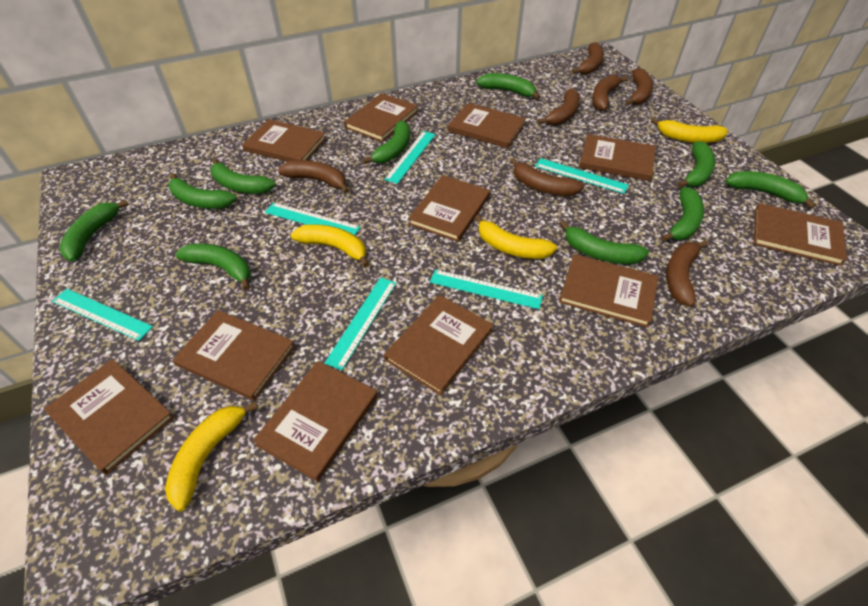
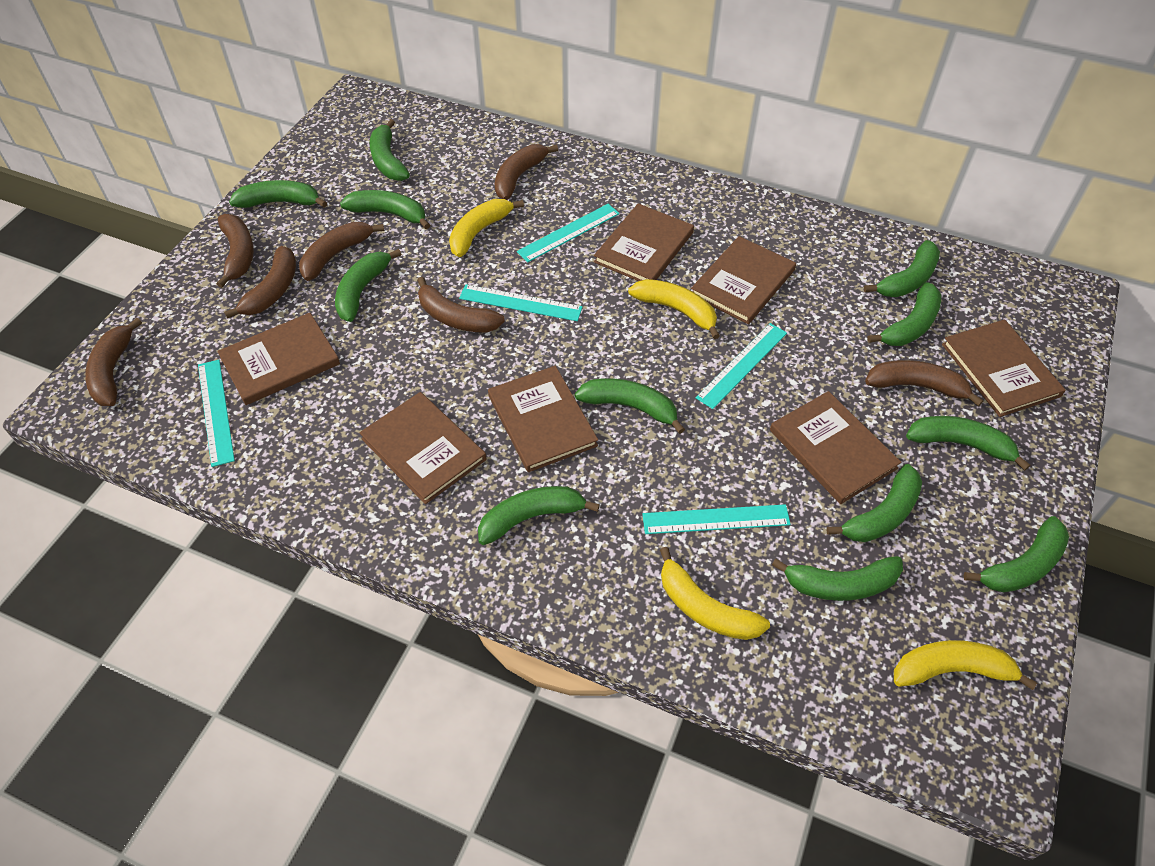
brown book: [44,359,175,475] [173,310,295,401] [242,119,327,162] [253,361,378,482] [344,93,418,142] [384,295,494,395] [408,175,490,242] [448,103,526,149] [559,254,659,328] [579,134,656,181] [754,203,847,266] = 11 -> [218,313,340,405] [360,392,487,504] [488,366,598,472] [594,203,694,281] [691,236,796,324] [770,391,901,504] [942,319,1066,417] = 7
green banana: [59,199,129,261] [169,173,236,209] [176,243,251,290] [211,158,275,194] [363,121,410,164] [476,73,540,100] [560,221,649,264] [661,187,704,241] [677,141,715,188] [725,171,816,209] = 10 -> [229,180,327,208] [335,249,402,322] [340,190,430,229] [370,119,410,181] [478,486,600,545] [575,378,685,434] [772,556,903,601] [826,464,922,542] [864,240,940,297] [867,282,941,346] [906,416,1030,471] [964,516,1069,593] = 12
turquoise ruler: [52,289,153,341] [265,202,361,235] [324,278,396,370] [384,131,436,184] [430,269,543,309] [535,158,628,194] = 6 -> [198,360,235,467] [459,284,583,321] [517,204,620,262] [642,504,791,534] [696,323,787,409] = 5

